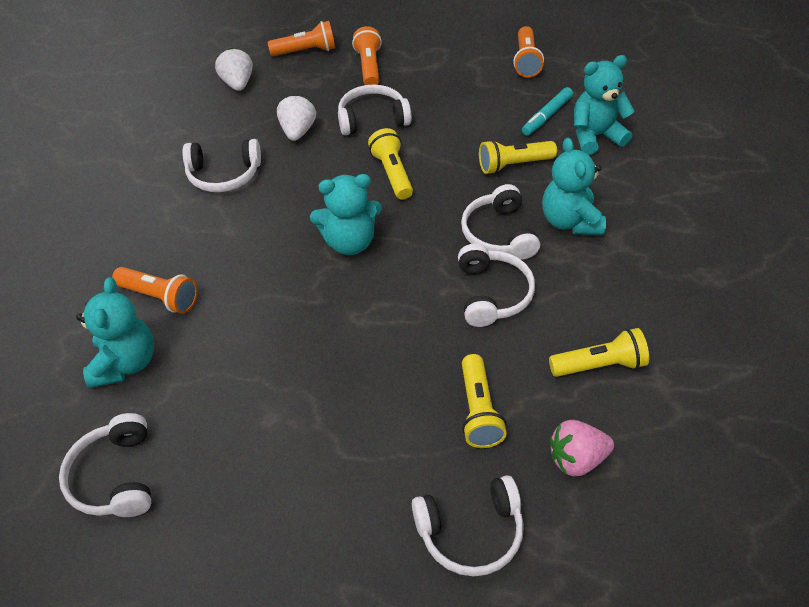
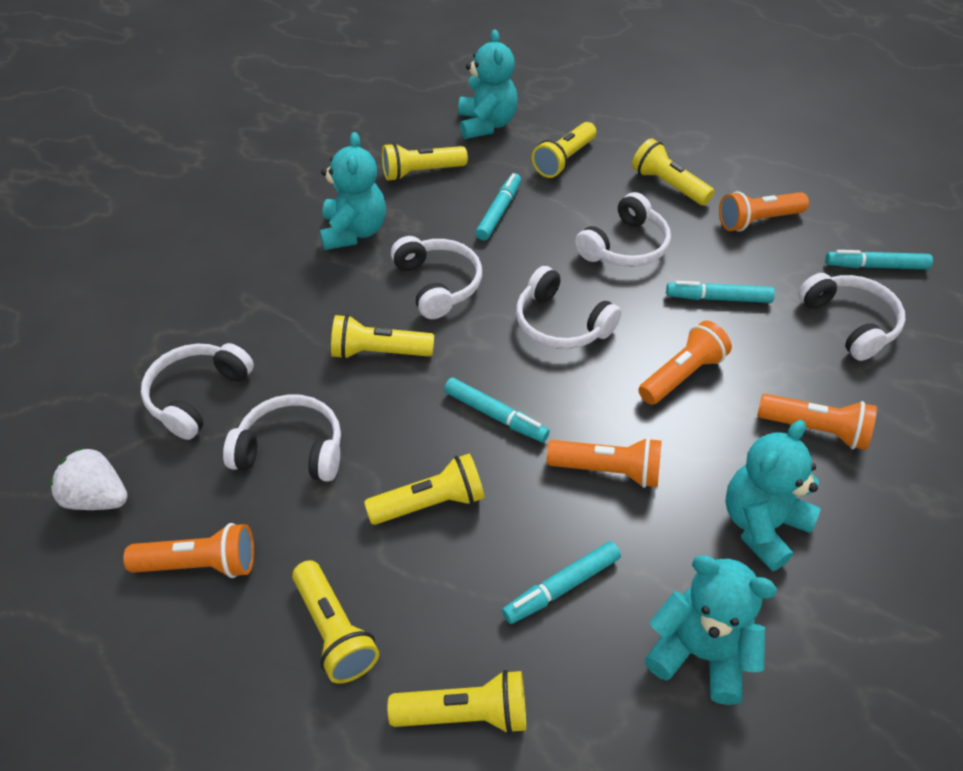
orange flashlight: [112,267,198,314] [267,21,335,56] [352,26,382,85] [513,26,544,78] = 4 -> [123,523,254,578] [547,437,662,488] [638,321,732,405] [719,191,809,232] [757,394,877,450] = 5
pink strawberry: [550,420,614,477] = 1 -> none = 0
turquoise marker: [522,87,573,136] = 1 -> [444,377,550,442] [475,173,521,240] [502,541,621,624] [666,281,775,303] [825,250,933,269] = 5
white strawberry: [215,48,253,91] [277,94,316,141] = 2 -> [50,447,128,510] = 1
yellow flashlight: [368,128,413,200] [462,354,507,448] [479,140,557,174] [549,328,649,377] = 4 -> [292,560,379,683] [331,314,434,359] [364,454,485,525] [382,143,468,181] [388,670,526,734] [532,122,596,178] [632,138,714,205] = 7

